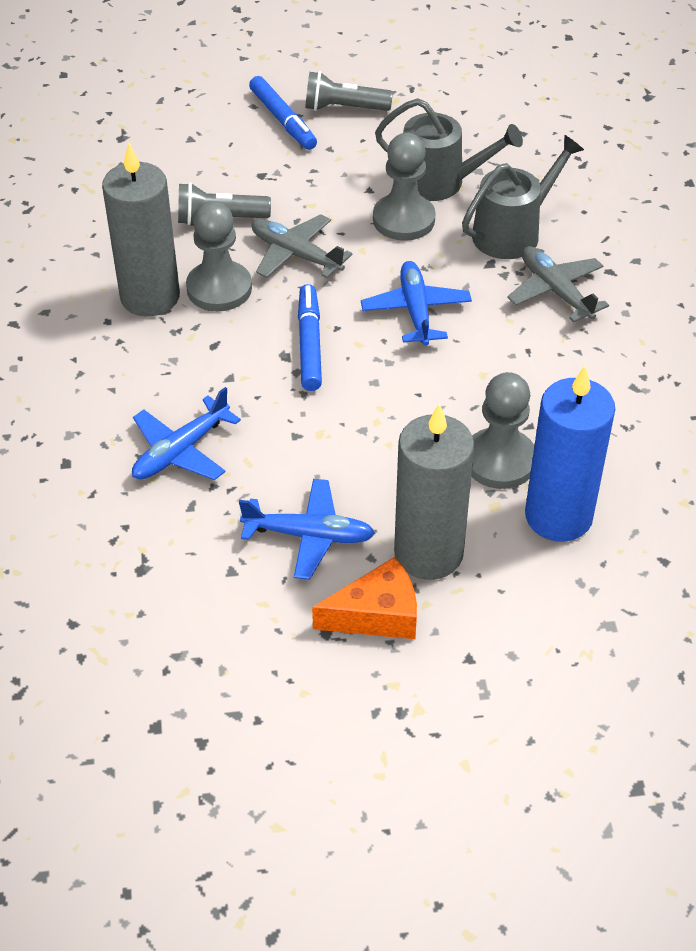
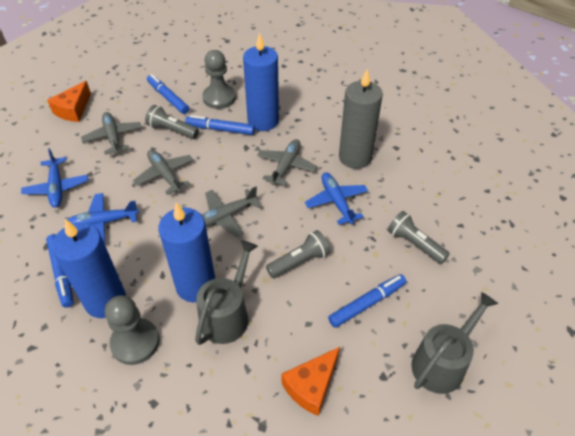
blue candle: [525,366,615,542] = 1 -> [52,219,126,318] [158,202,215,302] [243,32,279,131] = 3
blue marker: [249,76,317,150] [298,284,322,391] = 2 -> [46,234,74,308] [147,74,189,114] [185,115,255,135] [328,274,406,328] = 4
grey candle: [102,143,180,316] [394,403,474,580] = 2 -> [339,69,383,169] = 1
grey flashlight: [178,183,271,225] [305,71,393,111] = 2 -> [145,105,199,139] [266,230,330,278] [387,211,450,264] = 3
grey pawn: [186,201,252,312] [373,133,436,241] [471,372,534,489] = 3 -> [105,295,160,365] [202,50,236,109] = 2
grey plane: [252,214,352,278] [507,246,609,322] = 2 -> [81,112,142,155] [133,150,193,195] [202,186,261,237] [257,139,317,186] = 4
orange cheese: [312,557,417,639] = 1 -> [47,81,91,122] [281,347,340,416] = 2

